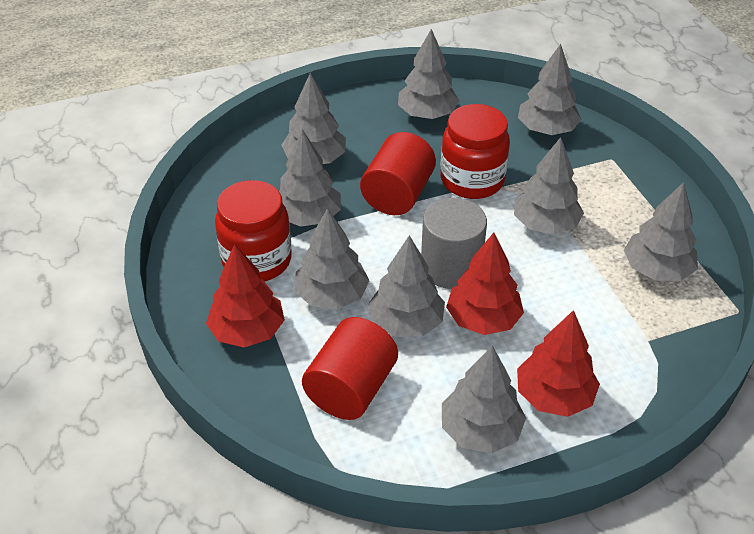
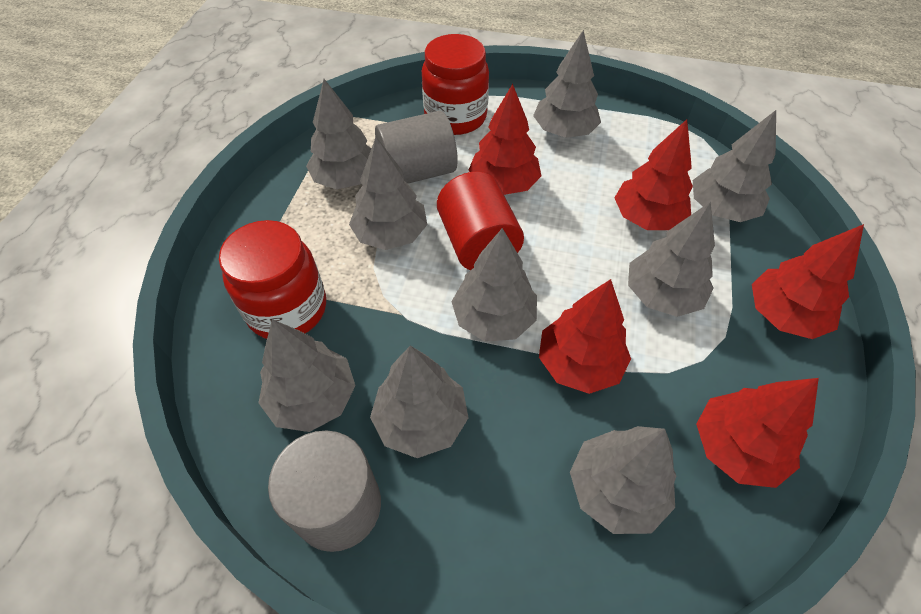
grey cylinder: [421,198,487,289] = 1 -> [268,430,381,552] [375,111,458,183] = 2
red cylinder: [302,317,398,420] [360,132,436,215] = 2 -> [437,171,524,270] = 1
red tree: [206,244,285,347] [446,233,524,335] [517,310,600,417] = 3 -> [469,84,541,195] [539,279,631,394] [614,119,693,230] [696,378,819,488] [752,224,864,339] = 5

